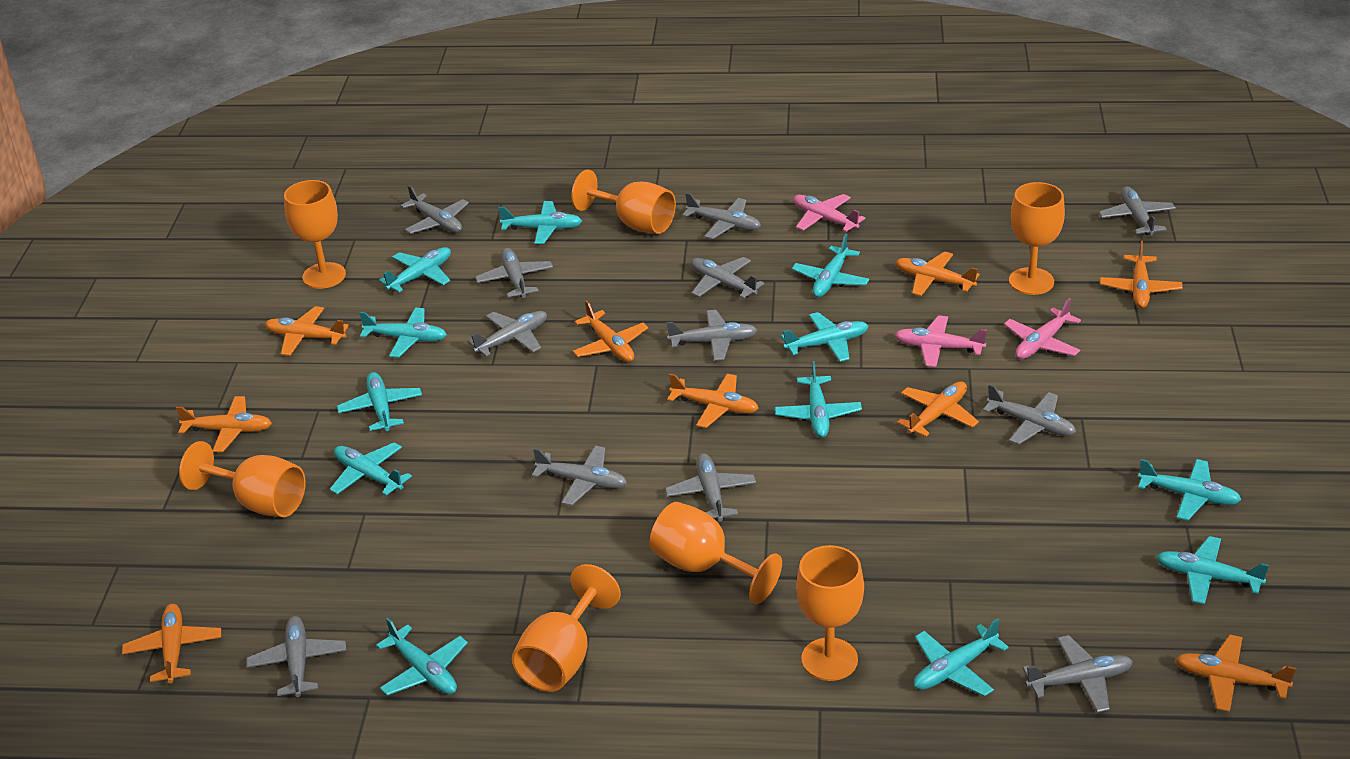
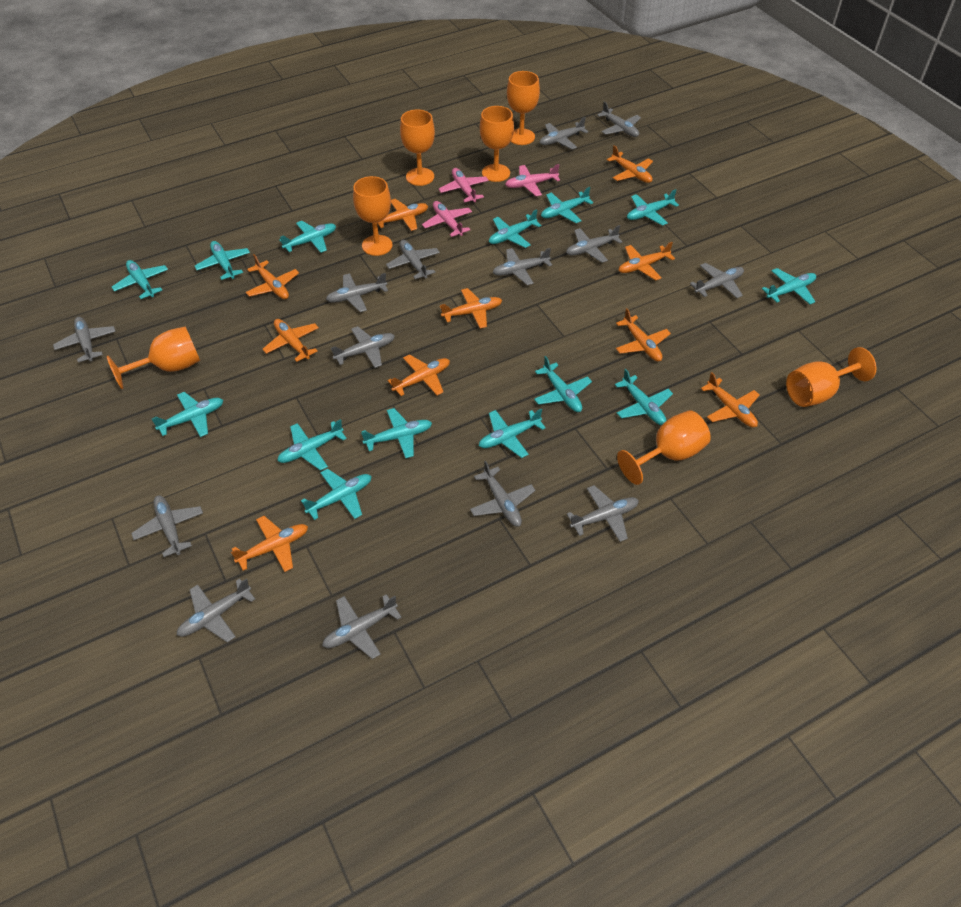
grey plane: [247,616,346,697] [400,185,469,234] [467,311,547,356] [475,248,553,298] [532,446,627,506] [665,453,756,522] [666,310,757,361] [682,193,761,239] [691,257,764,299] [983,384,1076,444] [1023,635,1133,713] [1099,186,1176,235] = 12 -> [53,317,116,362] [131,495,203,557] [177,578,255,643] [322,594,402,659] [326,273,388,312] [331,326,395,368] [386,240,440,279] [470,461,535,527] [492,248,552,285] [540,117,588,149] [566,225,622,263] [567,485,639,542] [597,101,641,137] [690,263,744,298] = 14
orange plane: [122,604,221,683] [176,396,272,452] [265,306,349,356] [573,300,648,362] [667,374,759,428] [896,251,980,296] [897,381,979,437] [1100,241,1183,308] [1175,635,1296,712] = 9 -> [231,516,308,572] [246,254,299,299] [262,319,319,362] [377,199,428,231] [388,354,450,396] [440,288,502,329] [607,145,653,183] [616,308,671,361] [619,242,675,280] [701,372,759,427] = 10
turquoise plane: [330,442,412,496] [337,372,422,431] [359,307,447,358] [376,618,468,695] [379,247,451,292] [498,201,582,244] [775,361,862,438] [781,312,868,362] [792,234,869,297] [914,618,1009,697] [1138,459,1242,520] [1156,536,1269,604] = 12 -> [111,260,168,299] [152,392,223,437] [195,241,250,280] [277,419,347,471] [279,221,336,253] [301,469,372,520] [361,408,432,458] [479,409,546,458] [489,209,541,248] [534,356,592,412] [541,187,593,223] [615,369,673,425] [627,189,679,226] [762,268,816,304] = 14

